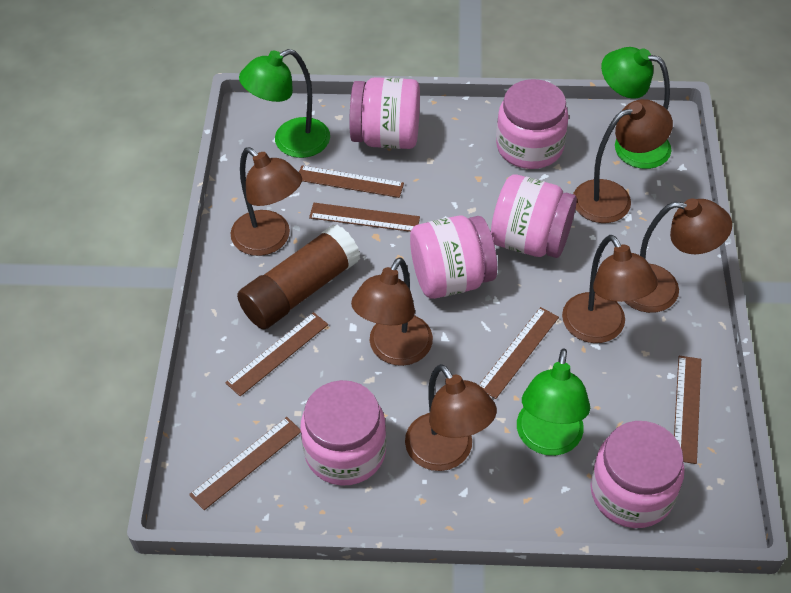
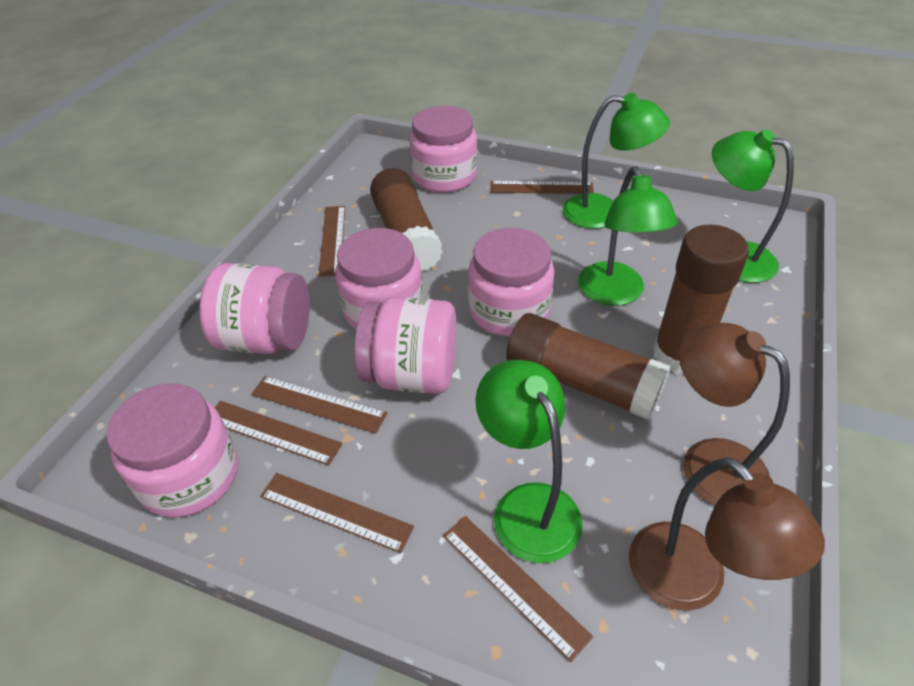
brown glue stick: [237,225,360,329] = 1 -> [370,168,443,271] [506,313,671,420] [653,225,749,375] = 3
brown lamp: [230,147,302,256] [351,257,433,366] [405,364,497,471] [562,235,658,343] [573,99,673,223] [624,199,732,313] = 6 -> [629,457,825,611] [679,323,790,506] = 2
green lamp: [239,49,330,158] [517,348,590,456] [601,47,671,169] = 3 -> [475,360,583,563] [562,93,670,229] [578,166,678,306] [712,129,794,283] = 4

